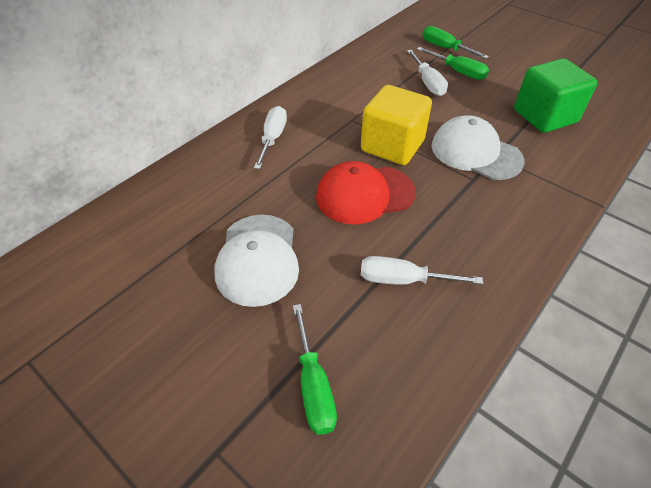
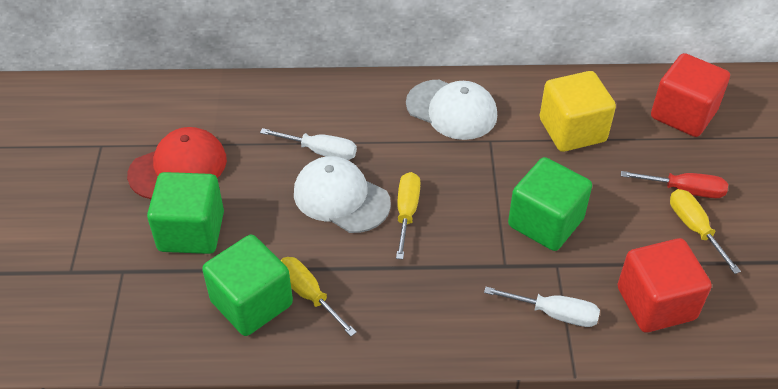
green cube: [514,58,598,133] = 1 -> [147,172,224,254] [202,235,293,336] [508,157,592,251] = 3
green screwdriver: [293,304,337,435] [417,47,489,80] [422,26,489,59] = 3 -> none = 0
red cube: none = 0 -> [618,238,712,332] [651,53,730,137] = 2
red screwdriver: none = 0 -> [621,171,728,198] = 1
white screwdriver: [254,106,287,169] [361,256,483,285] [407,50,448,96] = 3 -> [260,128,357,160] [484,287,600,327] = 2
yellow screwdriver: none = 0 -> [280,257,357,336] [396,172,421,259] [670,189,741,274] = 3

